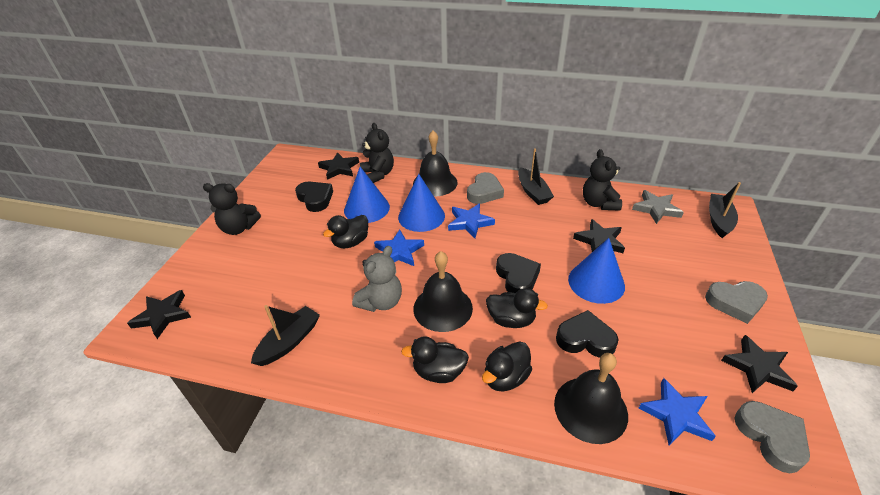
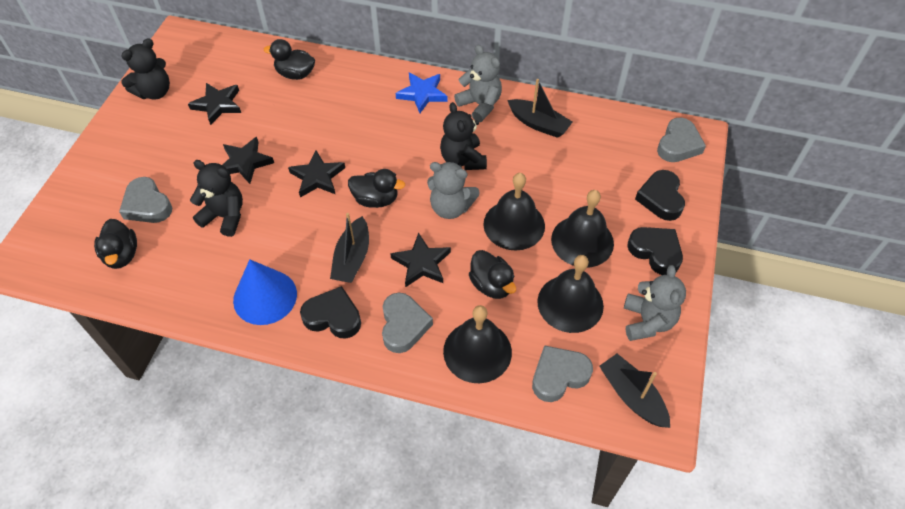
black bell: [413,130,458,197] [413,251,473,332] [554,353,628,444] = 3 -> [443,305,512,383] [484,173,545,251] [537,255,604,333] [551,190,614,268] = 4
blue cone: [344,167,390,223] [398,174,445,232] [568,238,625,304] = 3 -> [233,259,297,325] = 1
blue star: [374,230,424,266] [448,204,495,238] [639,378,716,445] = 3 -> [396,72,448,113] = 1
grey heart: [467,172,504,204] [705,281,768,324] [735,401,810,473] = 3 -> [119,177,172,223] [382,293,433,353] [532,345,593,402] [657,118,706,162] = 4
grey star: [632,190,684,224] = 1 -> none = 0
grey teddy bear: [352,246,402,312] = 1 -> [427,162,480,219] [454,45,502,122] [624,265,686,341] = 3

